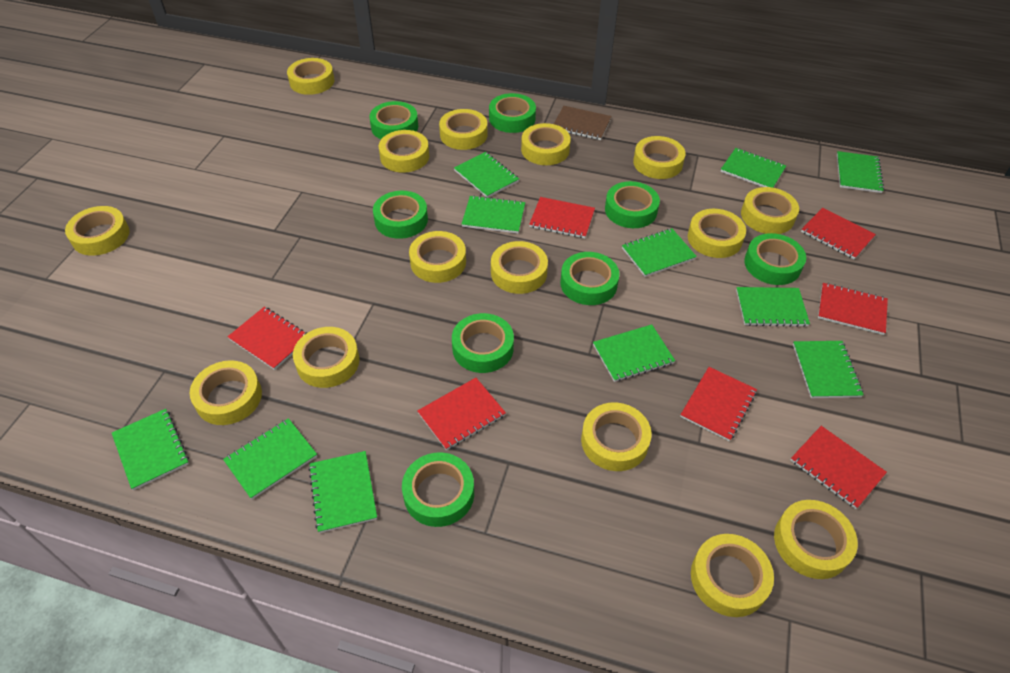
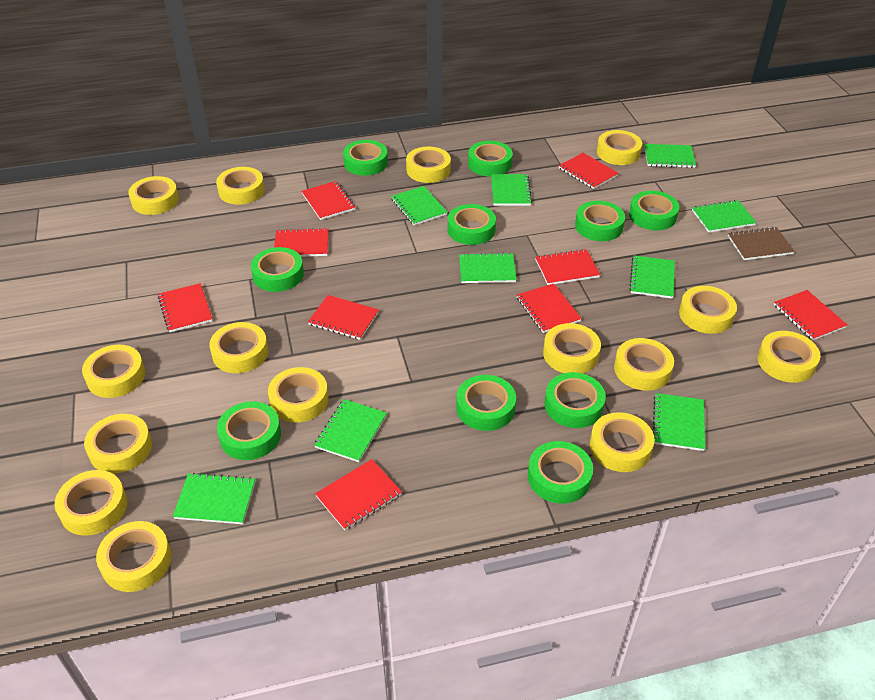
green notebook: [112,409,189,490] [223,418,317,499] [308,451,377,533] [454,152,519,198] [462,195,525,233] [593,324,675,382] [622,228,697,277] [721,148,786,188] [736,287,810,327] [793,341,863,398] [837,151,884,193] = 11 -> [173,473,255,524] [314,399,387,462] [391,186,447,225] [459,253,517,283] [491,174,532,206] [629,256,675,299] [644,144,696,168] [653,393,705,451] [692,200,757,233] = 9
green tape: [369,101,418,139] [373,191,428,239] [402,452,474,527] [452,313,514,373] [489,93,536,133] [560,252,619,305] [605,181,660,228] [744,233,806,285] = 8 -> [217,401,281,460] [251,247,304,292] [343,140,388,176] [448,204,496,245] [456,375,516,431] [468,141,513,176] [528,441,593,504] [545,372,606,428] [575,201,625,241] [629,191,679,230] = 10
red notebook: [227,307,307,370] [417,378,506,450] [529,197,595,238] [680,367,757,441] [790,426,887,509] [801,208,876,259] [818,283,888,335] = 7 -> [158,283,213,332] [274,228,329,257] [302,181,355,220] [308,295,379,340] [315,459,402,530] [517,284,582,333] [535,249,600,285] [559,153,619,189] [774,290,847,340] = 9

